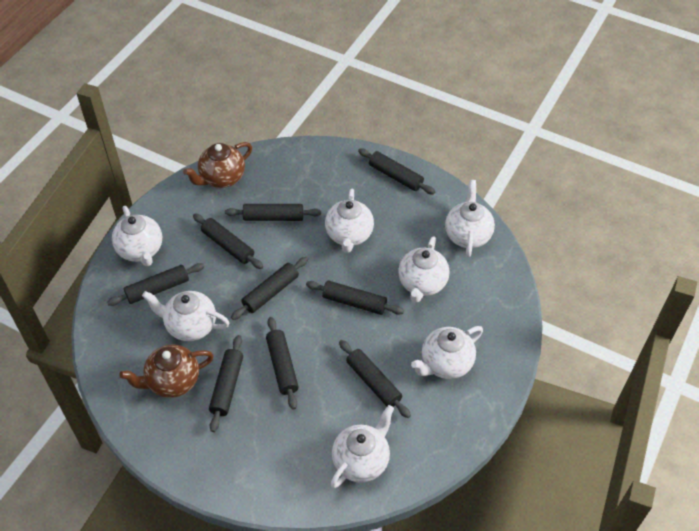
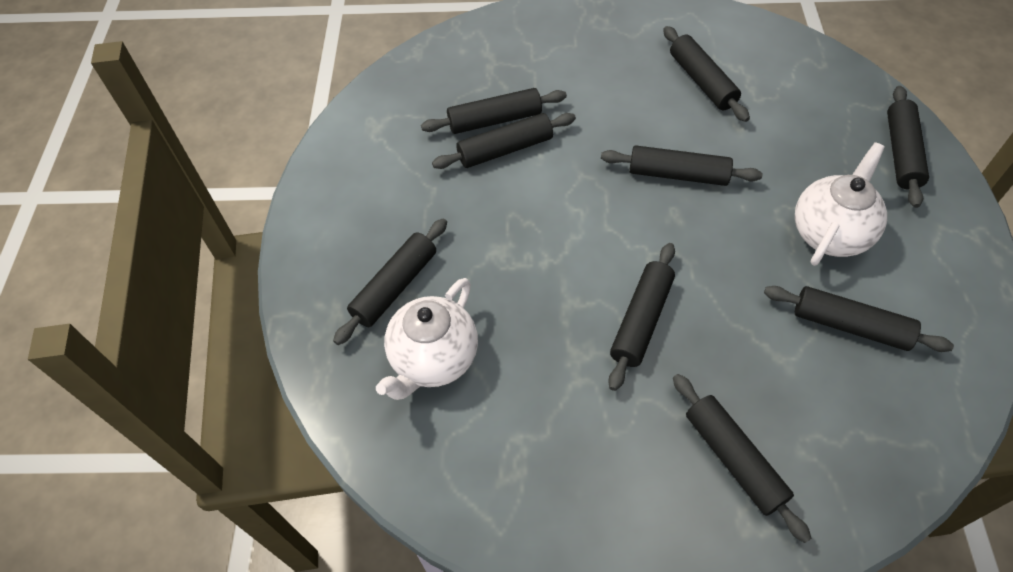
brown teapot: [119,345,214,398] [183,142,252,188] = 2 -> none = 0
white teapot: [112,206,162,266] [142,291,229,341] [325,189,374,253] [330,405,394,488] [398,236,450,303] [411,326,483,379] [445,180,495,257] = 7 -> [376,278,478,400] [795,142,887,266] = 2

